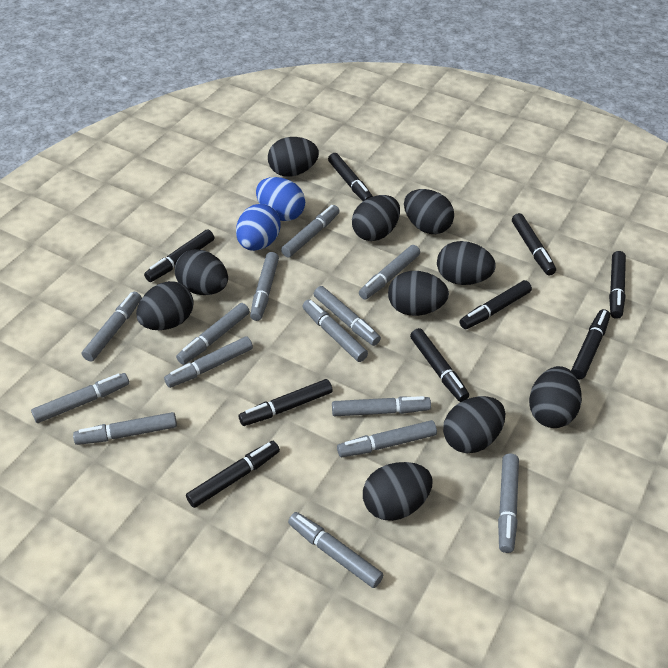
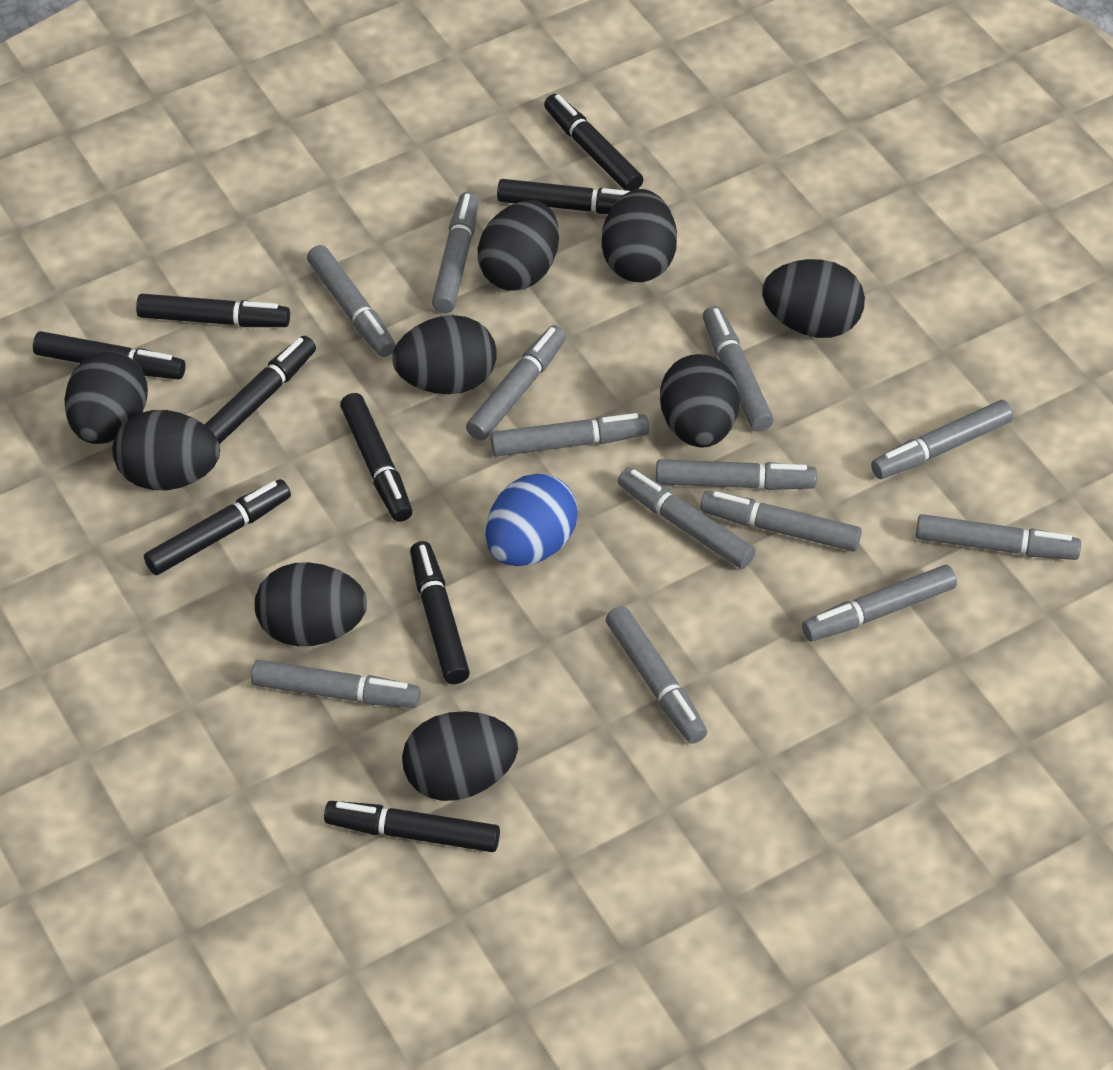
black egg: [136,281,194,330] [175,249,228,295] [268,137,319,177] [352,195,400,241] [363,462,433,521] [388,271,449,316] [404,189,454,234] [437,241,496,285] [443,396,505,453] [529,366,582,428] = 10 -> [65,351,148,444] [112,410,220,490] [255,562,367,646] [392,315,497,394] [402,711,518,801] [478,200,559,291] [602,189,677,282] [660,354,740,448] [762,259,865,338] = 9
blue egg: [236,204,281,251] [256,177,305,221] = 2 -> [485,473,578,566] = 1
grey marker: [31,373,129,423] [73,412,177,445] [82,292,141,362] [164,336,253,388] [176,303,250,365] [250,252,279,321] [281,205,340,258] [288,512,383,588] [302,299,368,362] [314,286,381,346] [332,396,431,416] [337,420,437,457] [359,245,420,300] [498,454,519,553] = 14 -> [251,660,421,708] [307,245,396,357] [432,192,479,313] [466,325,566,441] [490,413,649,456] [606,606,707,744] [618,467,755,569] [656,459,817,490] [700,491,862,552] [703,306,774,432] [802,565,957,641] [871,400,1013,479] [916,514,1081,560] = 13

